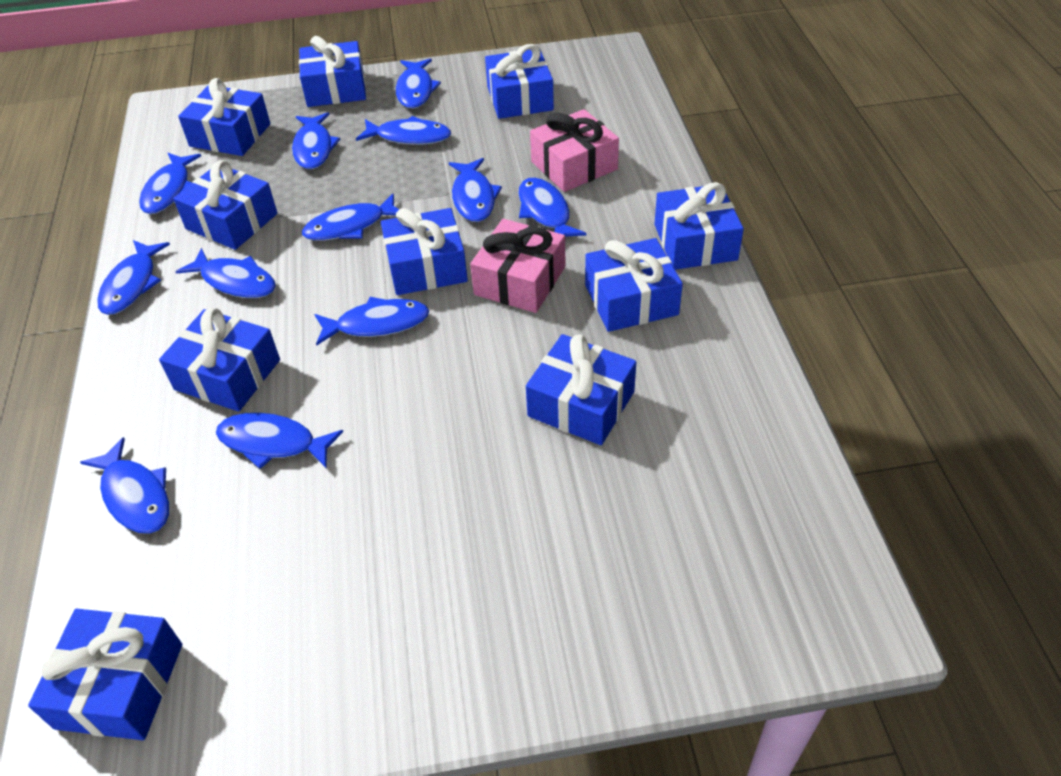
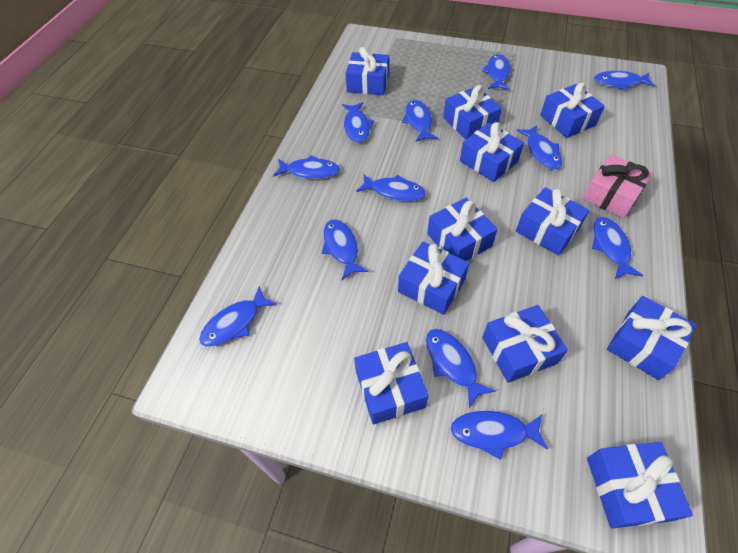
blue gift: [28,609,182,740] [159,308,280,411] [173,160,278,250] [178,78,271,156] [299,36,366,107] [381,208,468,295] [485,44,554,119] [526,334,636,445] [585,238,683,332] [654,182,744,270] = 10 -> [345,47,389,95] [354,342,428,425] [398,242,469,315] [427,198,498,261] [443,85,502,140] [460,122,524,182] [482,305,568,383] [516,187,589,256] [540,83,605,138] [587,442,693,528] [607,296,696,380] = 11
pink gift: [470,219,565,313] [530,109,619,192] = 2 -> [582,154,653,219] = 1

